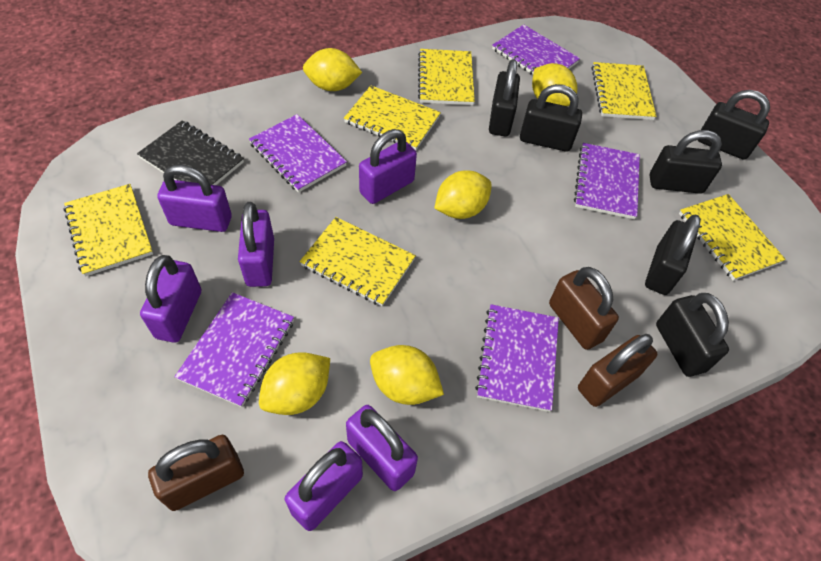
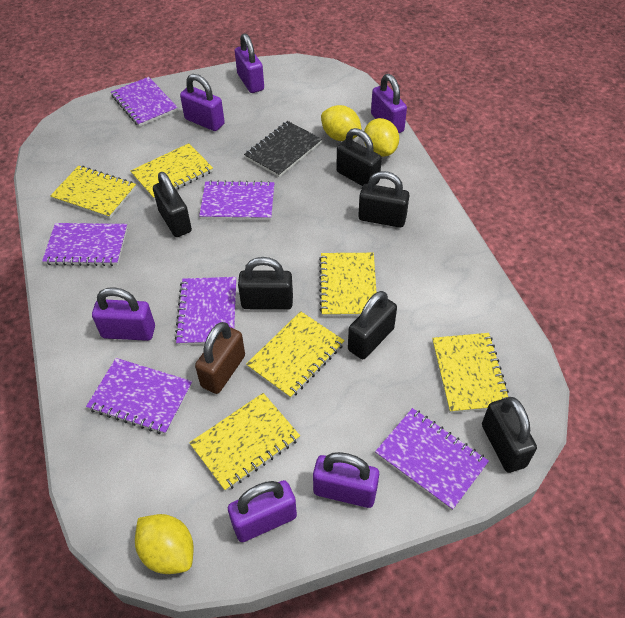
brown padlock: [148,435,244,511] [549,267,619,350] [578,334,657,407] = 3 -> [195,322,245,394] = 1
purple notebook: [174,292,294,407] [249,114,347,193] [475,304,559,412] [492,24,580,75] [574,143,640,219] = 5 -> [42,223,128,266] [86,358,192,434] [111,77,178,127] [175,277,236,345] [199,180,274,220] [375,408,489,511] = 6
yellow lemon: [259,352,330,415] [303,48,362,91] [370,345,444,405] [434,170,492,219] [532,63,577,106] = 5 -> [135,514,194,574] [321,105,362,141] [364,118,399,157] = 3

